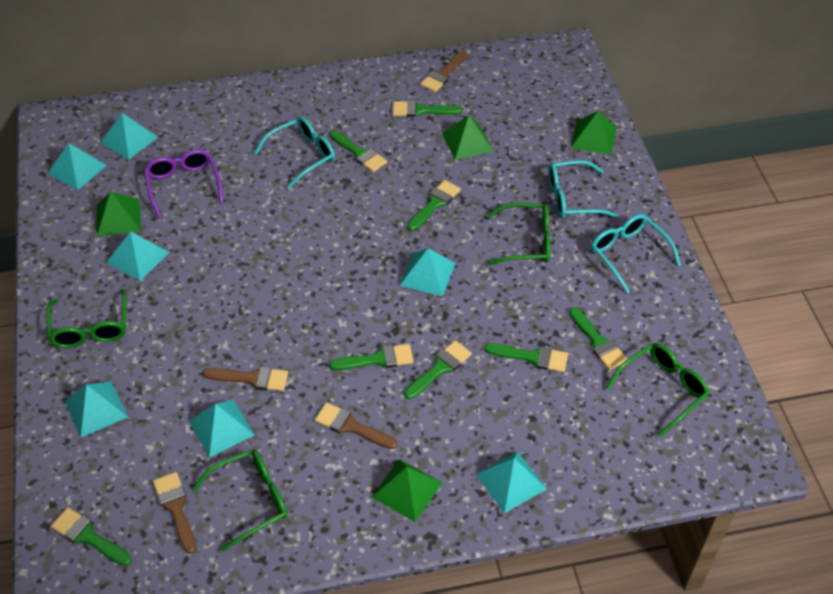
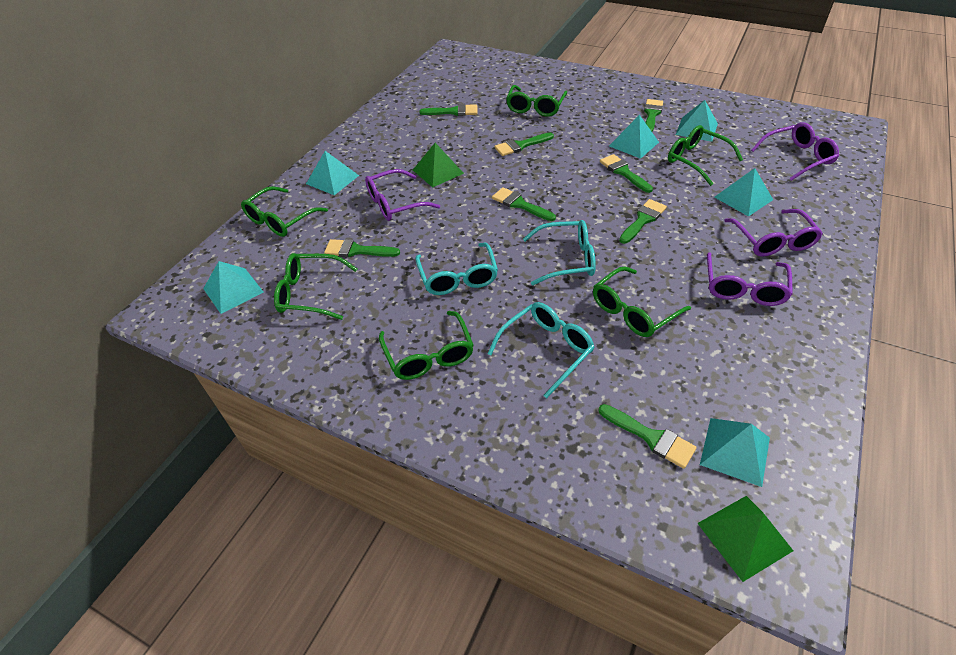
brown brush: [153,472,196,554] [203,367,288,391] [315,402,398,449] [420,51,467,92] = 4 -> none = 0
green glasses: [46,289,127,348] [192,449,288,552] [487,203,550,266] [606,343,709,437] = 4 -> [241,186,328,237] [274,253,357,320] [379,311,474,380] [506,85,567,117] [593,266,691,337] [668,125,743,186] = 6
green pyramid: [96,191,141,237] [371,459,442,522] [442,115,493,160] [571,111,617,155] = 4 -> [413,143,464,188] [697,496,793,582] = 2
purple glasses: [144,149,223,218] = 1 -> [365,169,440,221] [707,252,793,306] [724,209,823,257] [751,122,839,181] = 4
turquoise pyramid: [47,143,107,190] [65,381,128,438] [100,113,158,160] [106,231,169,281] [189,399,255,458] [400,248,456,296] [476,451,547,513] = 7 -> [203,261,264,314] [306,151,359,195] [609,115,659,159] [675,100,718,142] [700,418,770,487] [714,168,773,217] = 6

